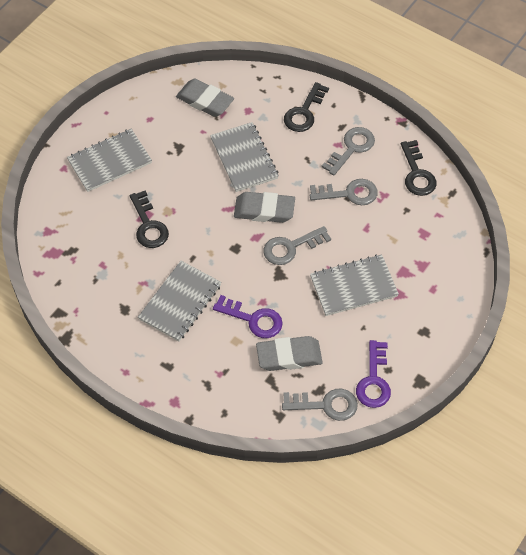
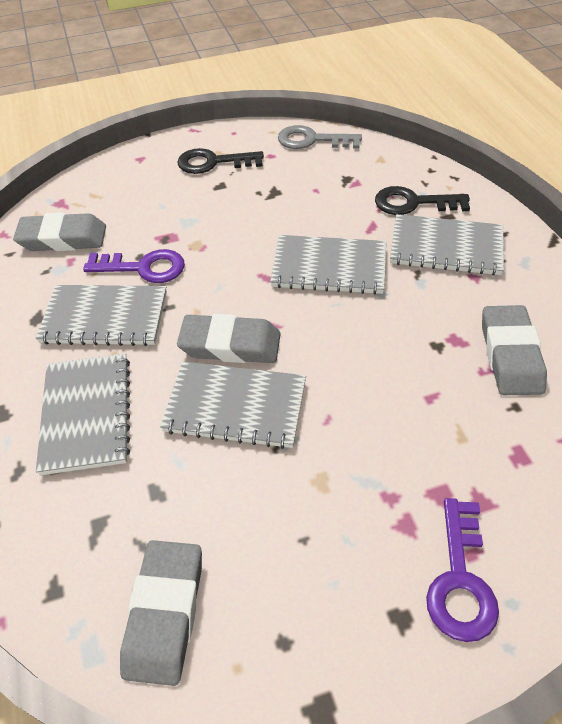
black key: [129,191,169,248] [284,82,329,132] [401,140,437,196] = 3 -> [177,148,264,174] [375,186,470,215] = 2
grey eraser: [176,78,234,117] [234,192,295,223] [256,336,323,371] = 3 -> [13,213,106,251] [120,540,202,686] [177,314,281,363] [482,305,547,395] = 4
grey key: [263,226,331,265] [282,389,358,421] [310,179,378,205] [321,127,375,175] = 4 -> [278,125,362,149] = 1
grey notebook: [67,129,152,192] [138,261,221,342] [210,122,279,192] [310,254,399,316] = 4 -> [36,285,167,346] [36,353,130,475] [160,361,306,449] [270,235,386,295] [390,214,504,276] = 5

